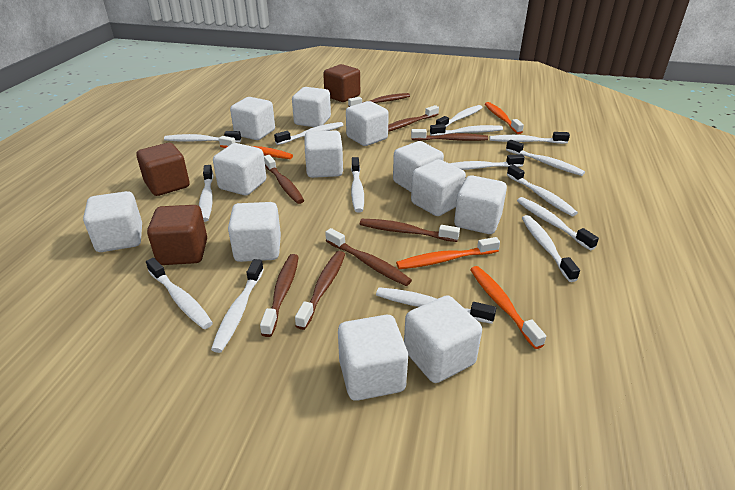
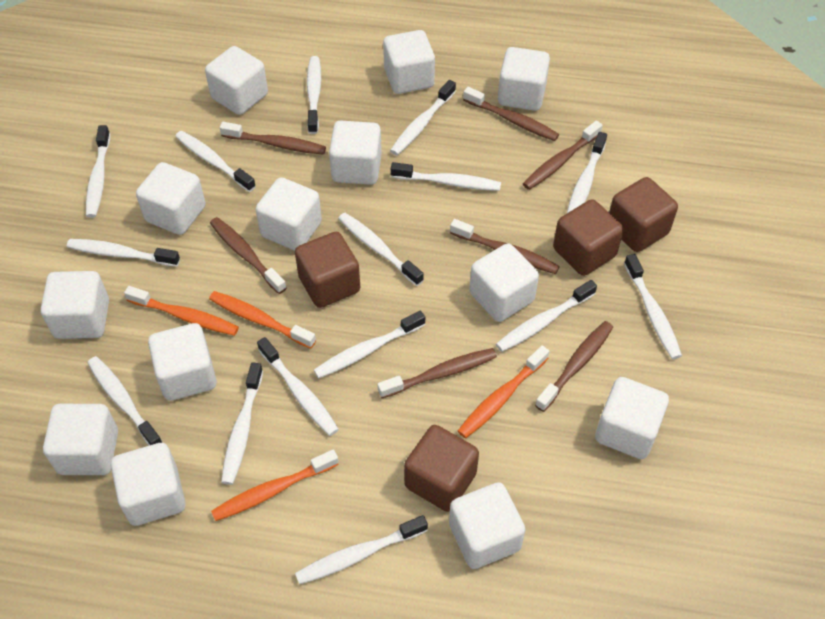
brown cube: [137,143,190,196] [147,205,207,265] [323,64,360,102] = 3 -> [295,232,360,308] [404,425,479,512] [553,199,624,276] [609,177,678,252] = 4
brown toothbrush: [260,254,299,337] [264,155,304,204] [295,251,345,330] [325,228,412,286] [348,93,410,107] [360,219,460,242] [388,105,439,132] [411,129,488,141] = 8 -> [210,217,287,294] [220,122,326,155] [377,348,497,398] [450,219,560,274] [463,87,559,141] [523,121,603,190] [535,321,613,412] = 7
white cube: [83,191,142,252] [213,143,266,195] [228,202,281,262] [230,97,275,140] [292,87,331,127] [304,130,343,178] [338,315,408,401] [346,101,389,146] [393,141,444,192] [404,295,482,383] [411,159,466,216] [454,175,507,234] = 12 -> [41,271,109,339] [43,404,118,475] [111,443,186,526] [136,162,206,235] [148,323,217,401] [205,46,268,115] [256,177,322,251] [329,120,382,185] [383,30,435,94] [449,482,525,569] [469,243,539,322] [498,47,550,111] [595,377,669,459] = 13

